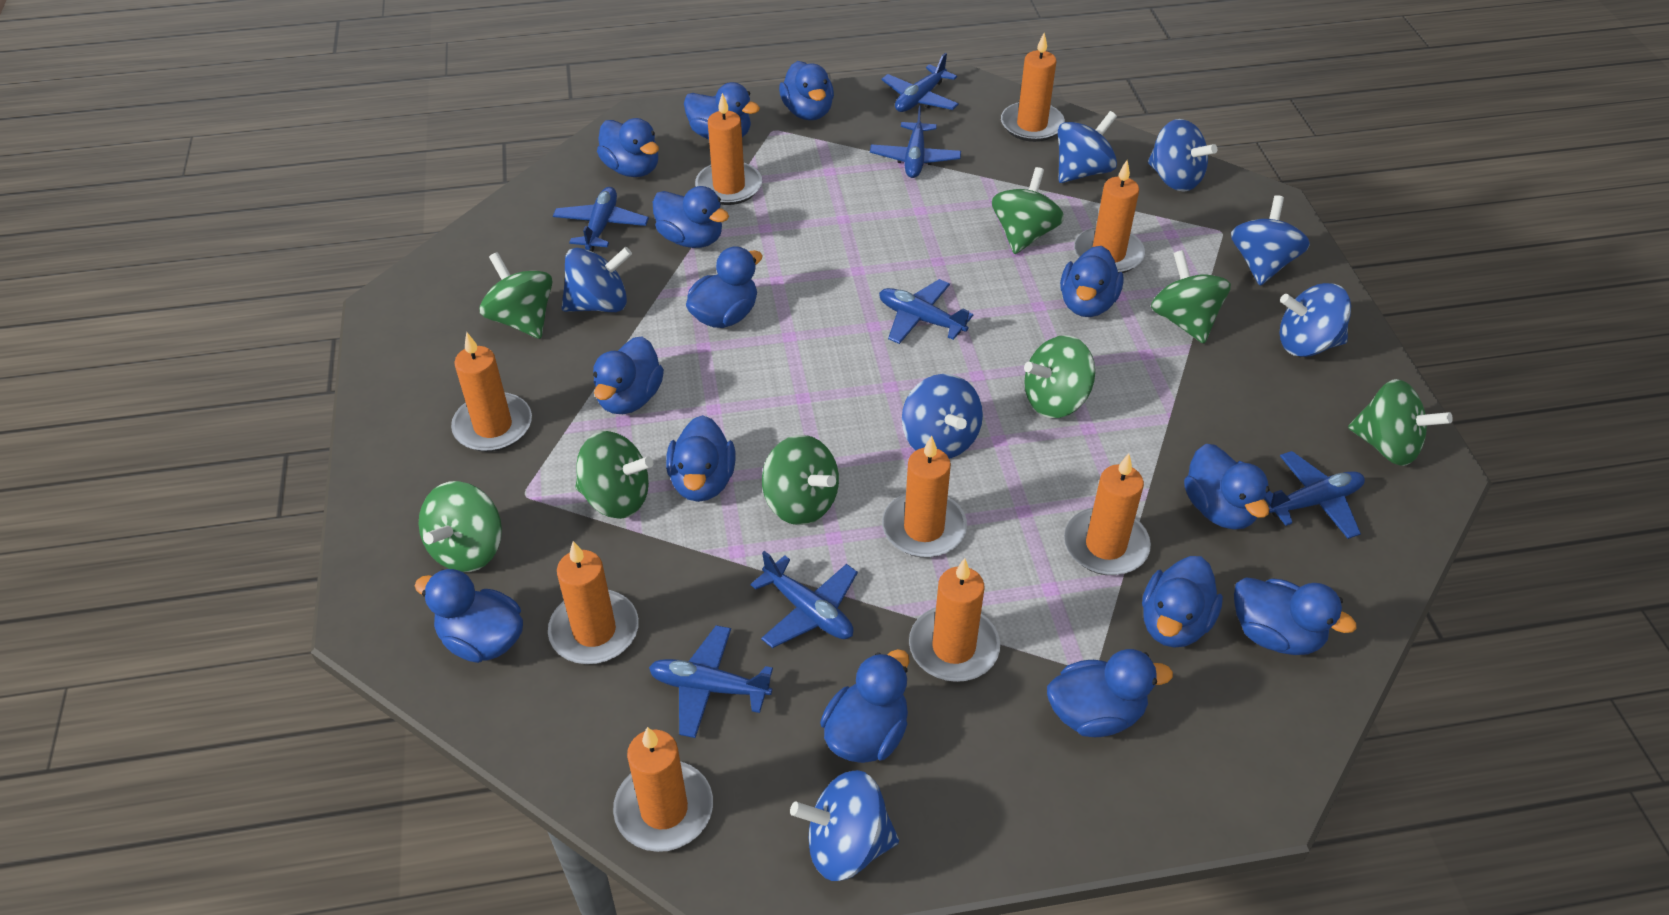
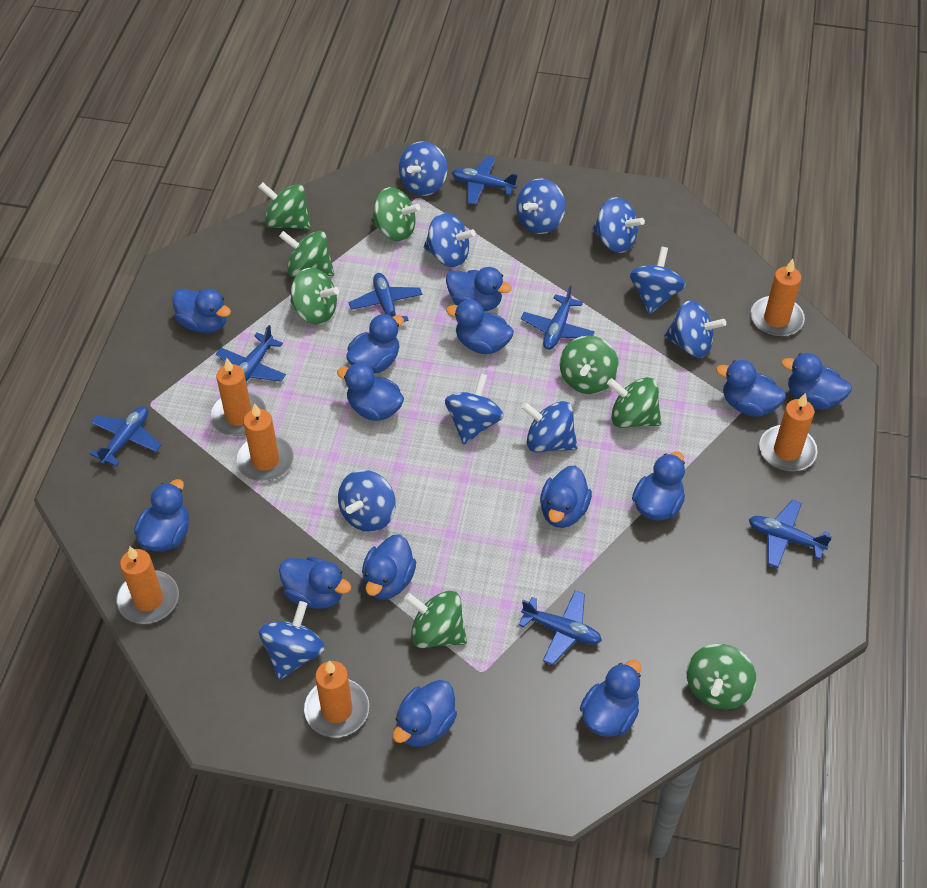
blue spinning top: [562,247,632,312] [790,770,899,881] [902,374,983,459] [1058,111,1117,183] [1148,119,1217,192] [1231,195,1310,286] [1280,283,1351,357] = 7 -> [259,601,325,680] [338,470,396,532] [399,141,448,196] [424,212,476,267] [445,373,504,445] [516,178,566,234] [521,401,578,452] [592,197,645,253] [630,247,686,314] [664,300,726,358] = 10
orange candle: [451,332,532,452] [548,541,639,664] [613,727,713,852] [695,93,762,205] [882,436,967,558] [909,558,1000,682] [1001,33,1065,142] [1064,454,1151,575] [1074,160,1145,273] = 9 -> [116,547,179,624] [210,358,267,436] [236,403,294,481] [304,661,369,737] [751,259,805,337] [759,393,817,471] = 6

